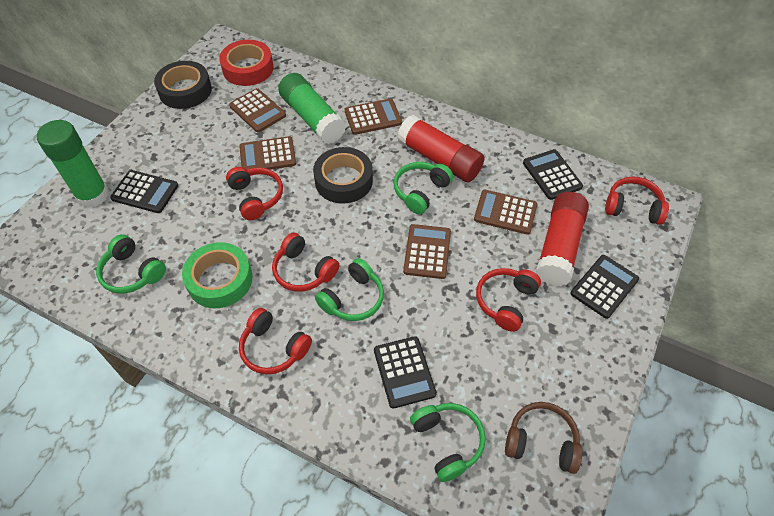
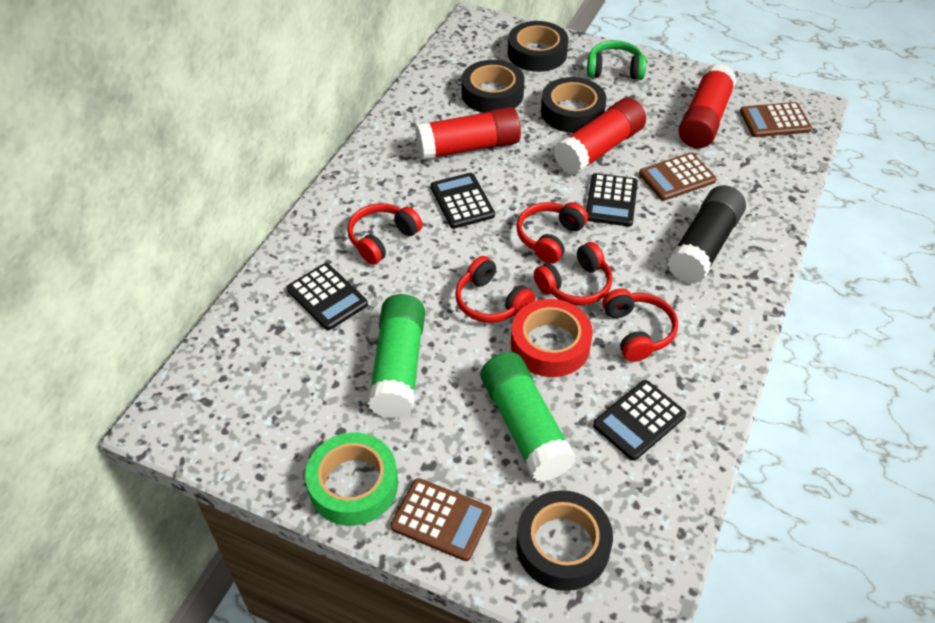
black glue stick: none = 0 -> [667,185,746,284] = 1
black tape: [154,61,212,109] [313,147,373,203] = 2 -> [461,60,525,113] [508,21,568,72] [516,490,613,591] [541,77,607,133] = 4
brown calculator: [229,88,286,132] [239,136,296,170] [345,98,402,135] [403,224,451,279] [474,190,537,235] = 5 -> [391,478,492,561] [639,152,716,201] [740,102,812,137] = 3
brown headphones: [505,402,582,474] = 1 -> none = 0
green headphones: [96,234,166,293] [315,258,384,321] [394,162,453,214] [410,403,486,482] = 4 -> [587,40,646,80] = 1
red glue stick: [397,115,485,182] [536,192,589,286] = 2 -> [415,107,521,160] [554,98,646,175] [679,64,737,148] = 3

